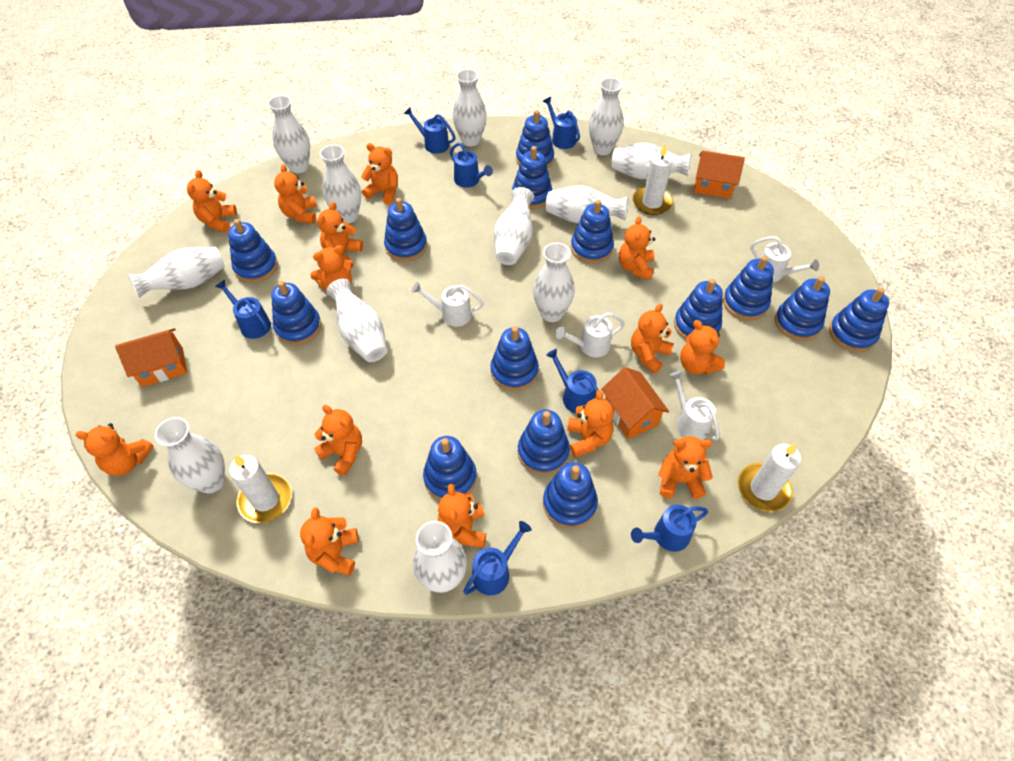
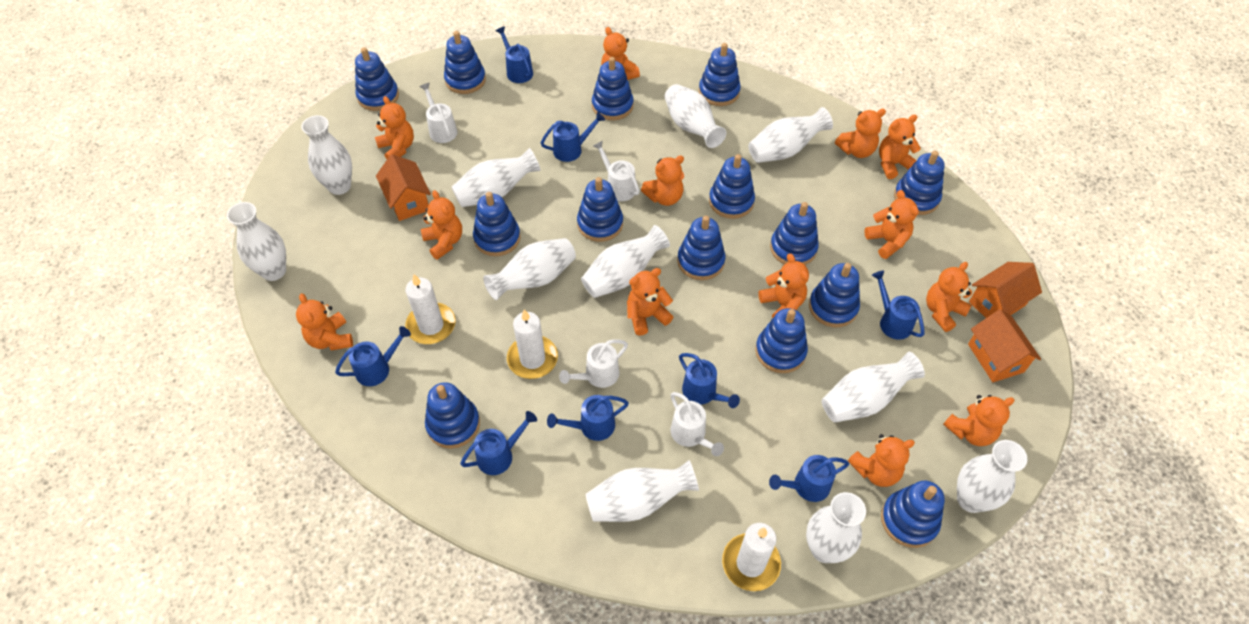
blue watering can: [215,280,271,339] [403,107,455,154] [450,143,493,188] [463,521,532,595] [543,97,580,149] [546,349,598,413] [631,505,708,552] = 7 -> [335,326,411,386] [460,411,537,475] [496,26,533,83] [541,112,605,162] [547,395,629,441] [679,353,740,408] [769,455,849,502] [872,271,925,340] = 8
orange teddy bear: [76,423,154,476] [187,170,237,233] [274,164,317,224] [300,507,359,576] [310,245,354,292] [314,405,362,476] [317,202,363,261] [361,143,398,205] [438,484,486,548] [567,390,614,457] [619,216,655,280] [631,303,674,373] [658,436,713,499] [680,320,725,375] = 14 -> [296,293,353,351] [375,96,414,159] [421,190,462,260] [601,27,640,80] [627,268,673,336] [641,155,684,206] [758,253,809,318] [835,109,886,158] [848,434,915,487] [864,190,919,259] [879,114,921,179] [926,262,972,332] [943,395,1015,446] = 13
white vase: [128,247,225,298] [155,417,225,493] [268,95,310,173] [320,145,361,224] [326,279,387,362] [413,521,467,593] [452,69,487,147] [494,187,534,265] [533,243,575,322] [546,185,629,223] [589,78,624,155] [612,143,691,179] = 12 -> [227,202,286,281] [301,115,352,195] [452,148,541,207] [483,238,576,300] [581,225,670,298] [585,460,699,522] [665,84,726,148] [748,107,833,163] [806,492,866,563] [822,352,925,422] [957,440,1028,513] = 11

